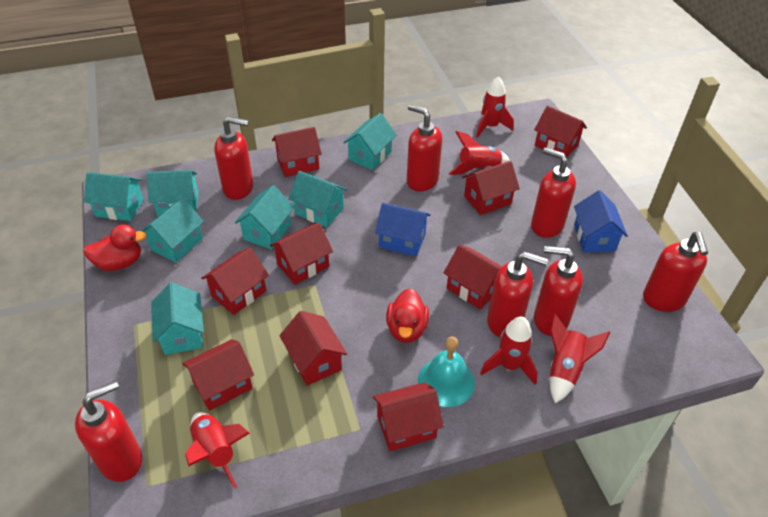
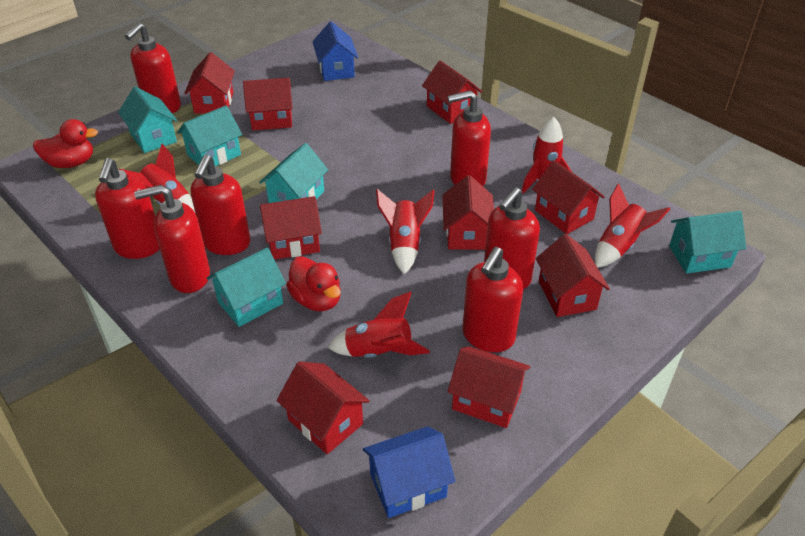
turquoise bell: [418,337,475,407] = 1 -> none = 0
turquoise house: [84,172,144,221] [141,198,204,263] [146,170,199,216] [151,282,204,355] [235,185,294,250] [289,171,347,227] [343,113,397,170] = 7 -> [118,87,177,153] [177,105,242,166] [207,248,286,327] [259,143,328,203] [669,211,746,273] = 5

